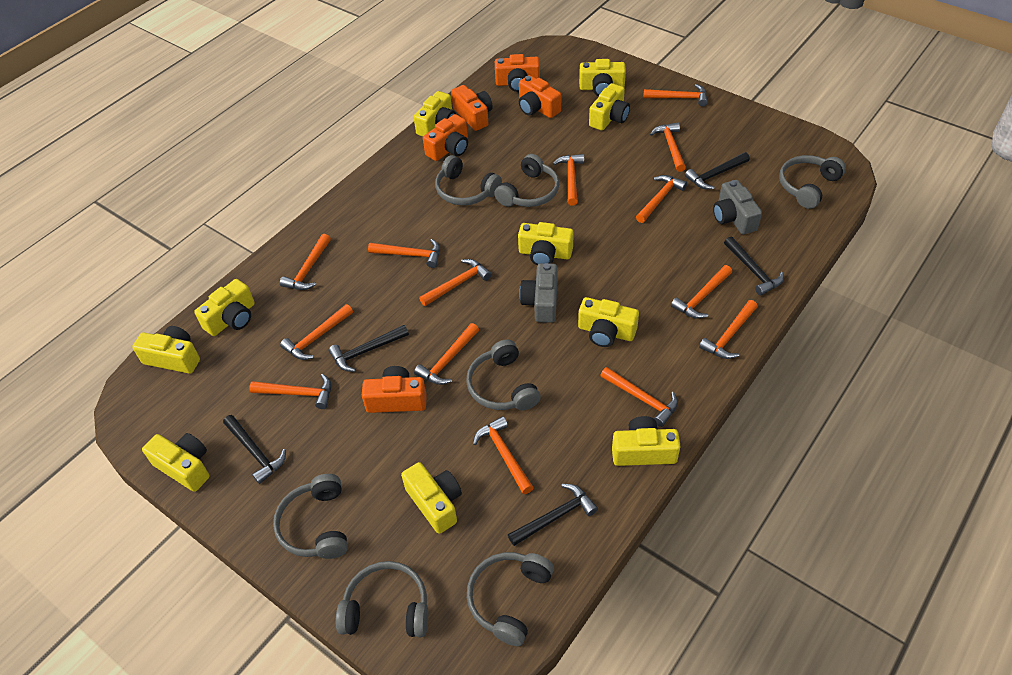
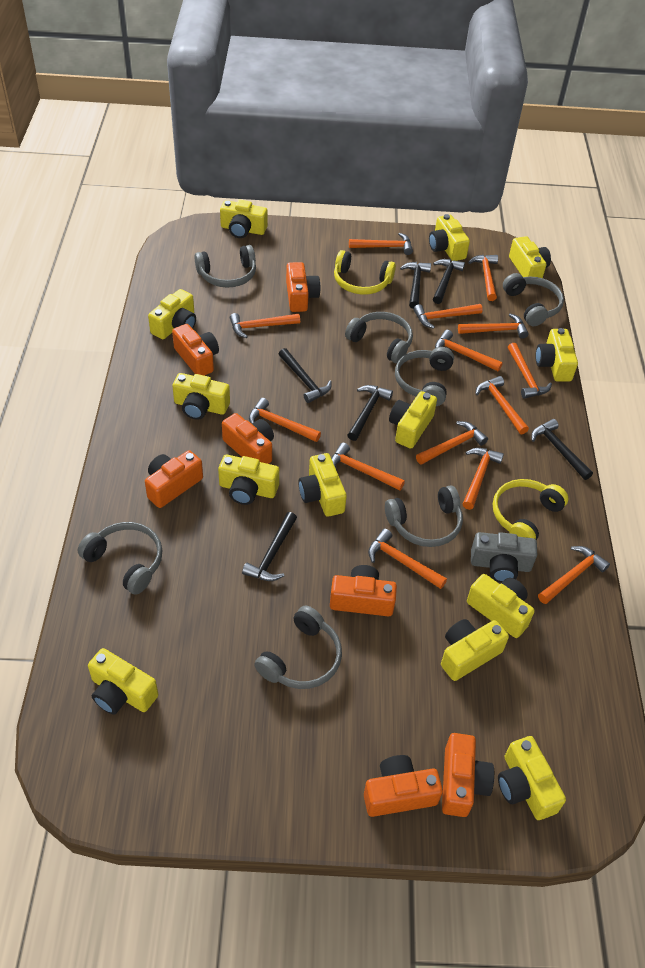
black hammer: [223,415,286,484] [328,325,409,372] [508,484,598,546] [685,152,750,189] [724,237,784,296] = 5 -> [242,512,297,581] [279,348,332,403] [347,385,393,441] [400,262,431,309] [433,259,465,304] [531,419,593,480] = 6
grey camera: [519,263,558,323] [713,180,762,234] = 2 -> [471,532,537,583] = 1
orange camera: [362,366,427,413] [423,114,468,161] [451,85,493,131] [495,54,540,92] [519,75,561,118] = 5 -> [145,450,203,508] [172,324,219,376] [222,413,274,464] [286,262,321,312] [330,565,397,616] [364,755,443,817] [442,733,494,817] = 7
yellow camera: [132,326,200,374] [142,433,209,492] [194,279,255,336] [401,462,462,534] [414,91,456,137] [518,222,574,265] [578,297,639,347] [579,59,626,96] [589,83,630,130] [612,416,681,466] = 10 -> [88,648,158,715] [148,289,196,339] [172,373,230,420] [218,454,279,505] [220,200,268,238] [299,453,347,517] [389,391,437,448] [429,214,470,261] [441,619,509,681] [467,574,535,638] [498,736,566,820] [509,236,551,278] [535,328,578,382] = 13
yellow headphones: none = 0 -> [334,250,396,295] [493,479,569,540] = 2

